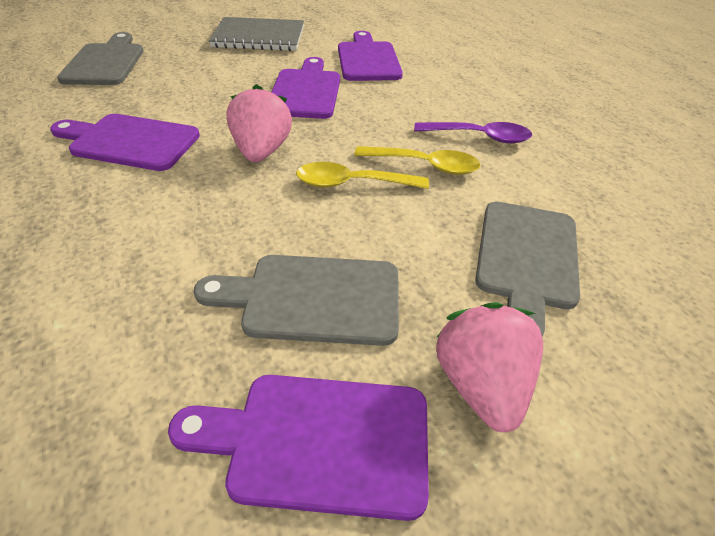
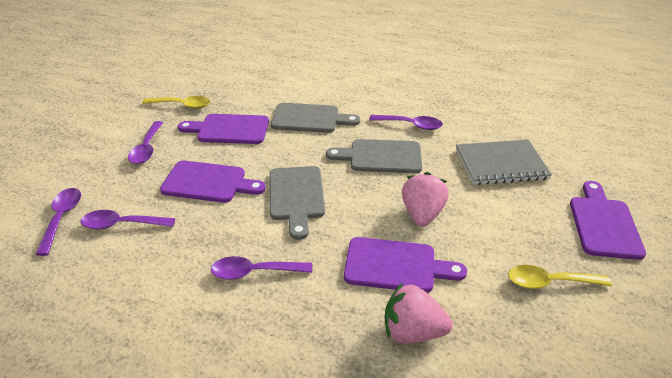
purple spoon: [414,122,532,144] = 1 -> [35,188,81,256] [81,210,175,230] [128,121,163,164] [211,256,312,280] [369,115,443,130] = 5

